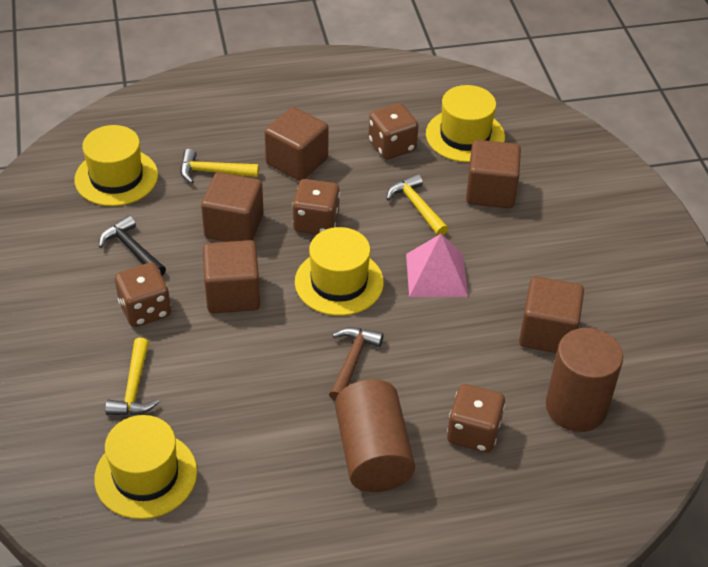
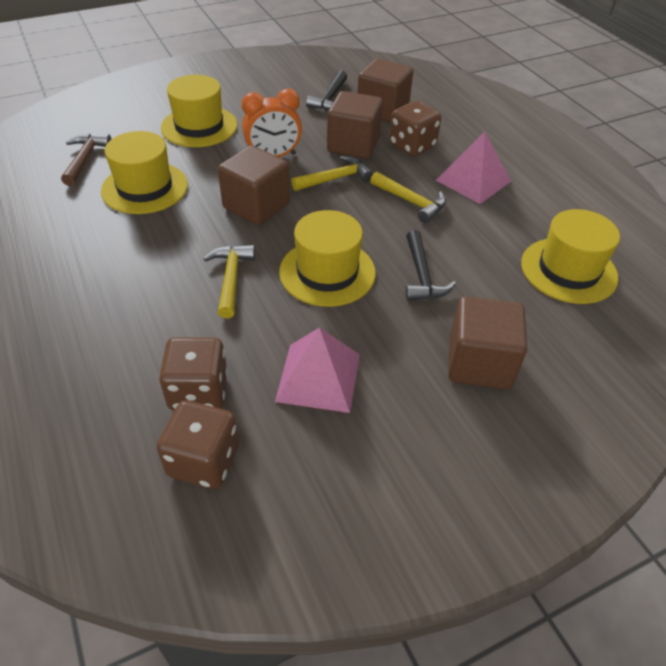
black hammer: [99,215,166,276] = 1 -> [306,71,347,110] [405,230,456,301] = 2
brown cube: [201,172,264,242] [203,240,260,313] [265,107,329,181] [466,140,521,208] [519,276,584,353] = 5 -> [218,145,290,225] [327,91,383,159] [357,58,413,123] [448,296,527,389] = 4
brown cylinder: [335,379,415,492] [546,328,623,432] = 2 -> none = 0
brown dice: [115,262,171,327] [292,179,340,235] [368,103,418,160] [447,384,505,453] = 4 -> [157,401,239,489] [159,337,228,411] [389,101,441,157] = 3
orange clock: none = 0 -> [242,89,302,157] = 1
pink pyramid: [406,234,468,297] = 1 -> [275,327,360,413] [436,132,511,204] = 2

